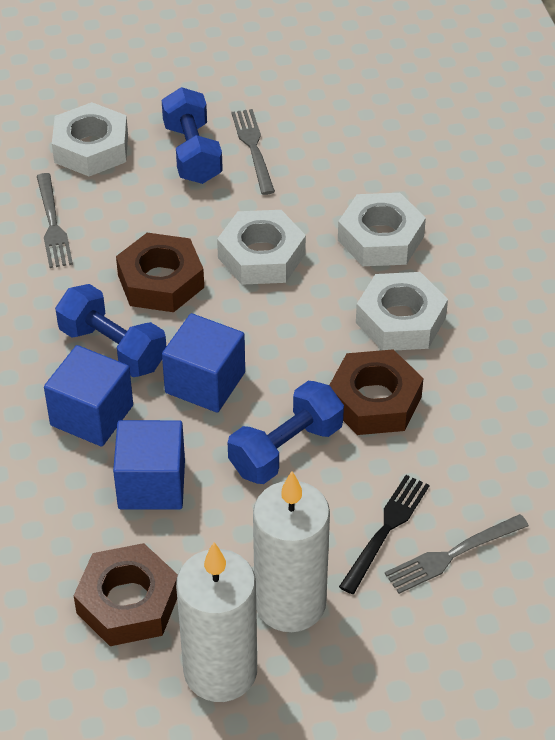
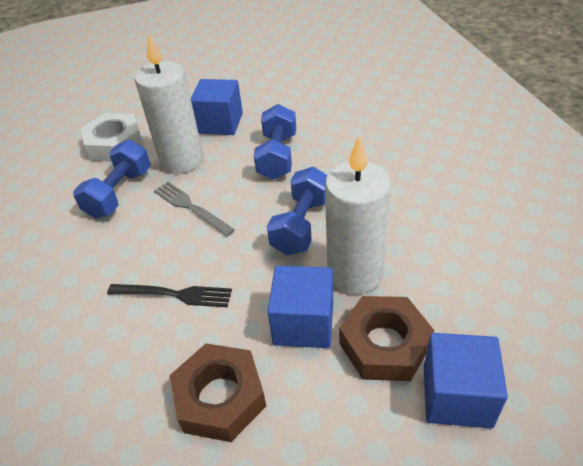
brown nut: [73,543,178,646] [116,233,204,312] [330,349,424,435] = 3 -> [169,343,266,442] [339,296,434,381] = 2
grey fork: [37,173,73,268] [231,109,275,195] [385,514,529,594] = 3 -> [154,182,235,237] = 1
white nut: [52,102,128,176] [217,210,306,285] [338,193,426,266] [356,272,448,350] = 4 -> [81,113,144,162] = 1

